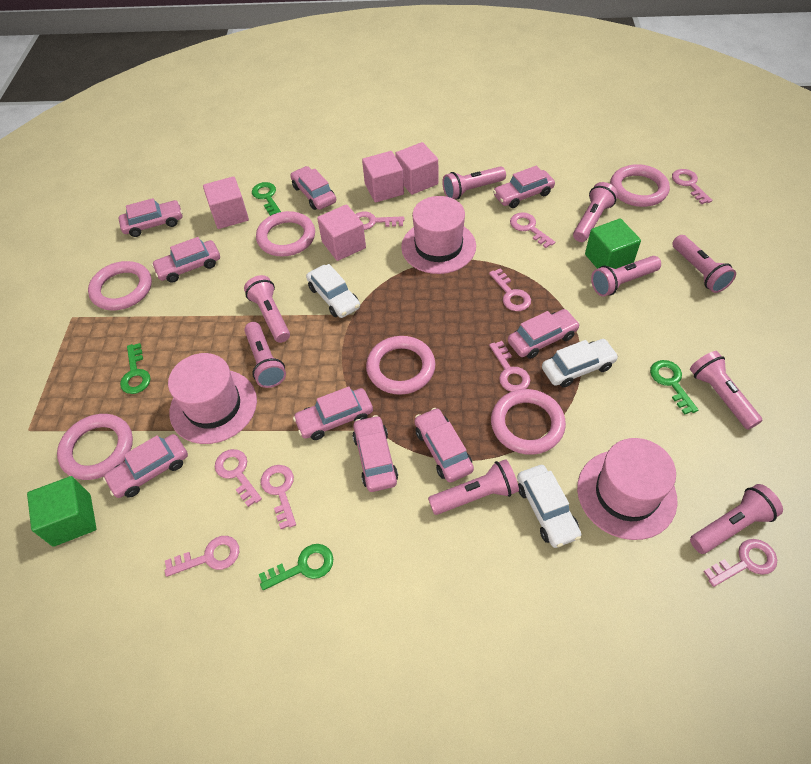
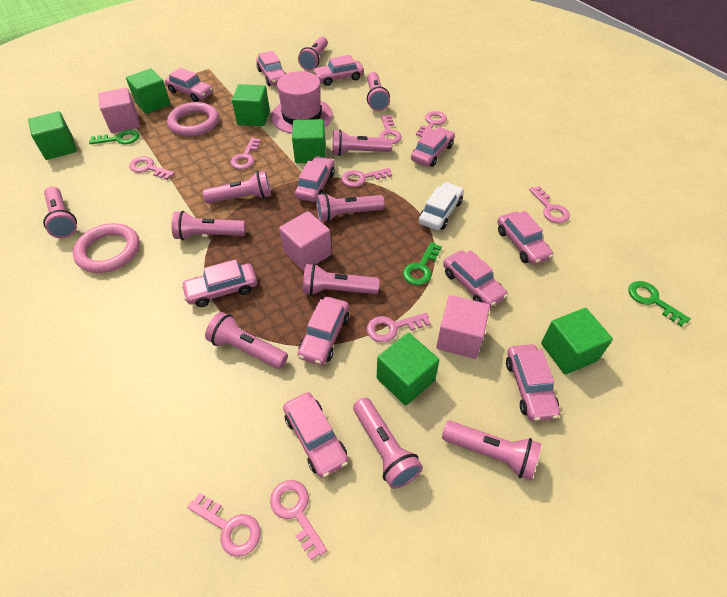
green cube: [27,476,97,547] [585,218,641,269] = 2 -> [28,111,77,160] [126,69,171,114] [232,84,270,126] [292,119,326,163] [377,333,439,406] [541,308,613,375] = 6
green key: [120,343,151,394] [252,182,281,216] [259,544,333,590] [650,360,699,415] = 4 -> [89,130,139,144] [403,242,442,285] [628,281,691,327] = 3
pink car: [103,434,188,498] [119,198,183,237] [152,237,220,283] [290,166,336,210] [293,386,373,440] [352,415,398,492] [415,408,474,482] [493,166,555,208] [508,309,580,359] = 9 -> [165,68,213,102] [181,259,257,307] [256,51,286,86] [283,392,348,478] [295,156,335,202] [298,297,349,365] [313,55,364,86] [411,127,455,167] [443,250,508,308] [497,211,553,265] [506,344,560,421] = 11
pink cube: [203,176,249,229] [317,204,366,261] [362,151,404,203] [395,142,438,195] = 4 -> [98,88,140,133] [279,211,332,271] [436,295,490,359] = 3
pink flashlight: [244,275,290,343] [244,322,286,388] [428,459,519,515] [442,166,506,199] [573,182,618,242] [591,256,661,297] [672,235,736,293] [690,351,763,430] [690,484,783,554] = 9 -> [43,187,77,238] [172,211,246,240] [203,171,271,204] [205,312,288,369] [298,36,328,71] [303,263,380,295] [316,193,385,222] [332,129,393,156] [353,398,423,489] [367,72,390,111] [442,421,541,480] = 11
pink hat: [168,353,257,444] [401,196,476,274] [577,438,678,540] = 3 -> [271,71,333,134] = 1
pink ring: [57,414,133,480] [88,261,152,310] [256,211,315,257] [366,336,435,395] [491,389,566,455] [610,164,670,207] = 6 -> [73,223,140,273] [167,102,219,136] = 2
white car: [306,264,360,318] [517,465,581,548] [542,339,619,388] = 3 -> [419,182,464,230] = 1

